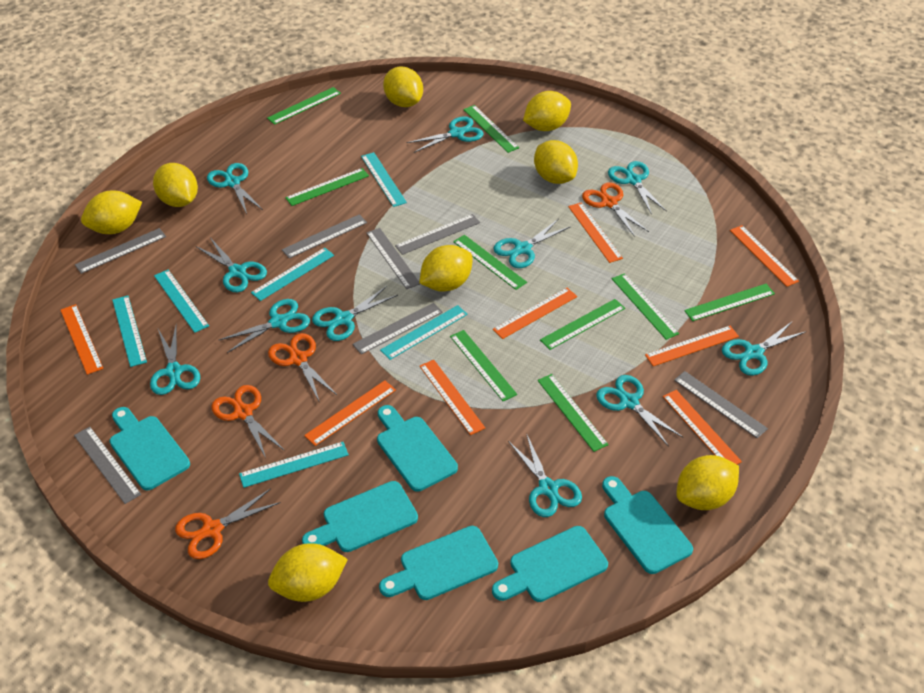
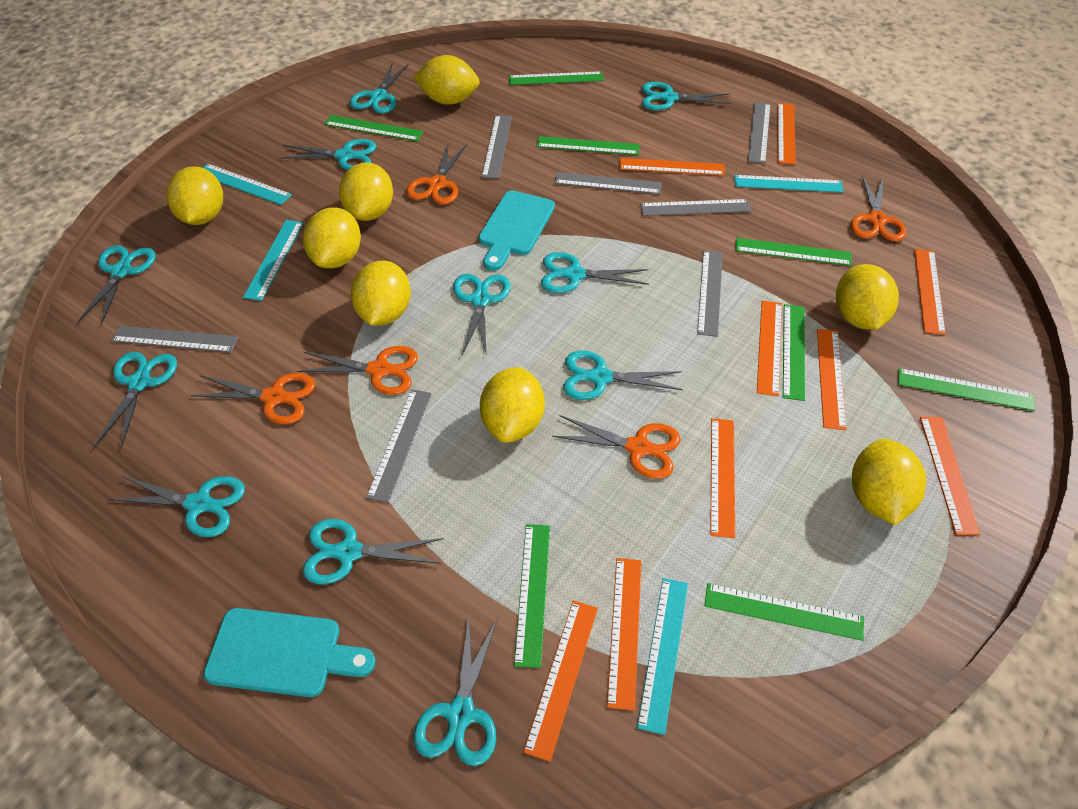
green ruler: [267,87,341,125] [285,168,369,206] [450,330,517,401] [453,235,527,290] [463,105,519,153] [537,374,609,452] [540,299,625,350] [612,273,679,340] [684,284,775,321] = 9 -> [324,115,423,141] [509,71,604,85] [514,524,550,668] [537,136,640,155] [704,583,864,641] [735,238,852,266] [783,304,805,401] [898,368,1035,411] = 8
orange ruler: [60,304,103,375] [304,380,396,446] [419,360,485,435] [493,288,577,339] [568,203,623,263] [645,326,739,366] [663,390,742,464] [730,225,799,287] = 8 -> [523,600,598,762] [607,558,642,711] [620,158,725,176] [710,418,735,538] [757,301,782,396] [778,103,796,165] [817,329,847,430] [914,249,946,335] [920,417,980,535] = 9
orange scissors: [175,488,281,559] [211,385,284,458] [268,333,337,403] [582,182,649,237] = 4 -> [190,373,315,424] [297,346,418,395] [407,142,467,205] [552,415,681,479] [851,174,906,242] = 5
turquoise cutting board: [109,407,190,490] [302,481,418,552] [377,405,458,492] [379,526,498,600] [492,526,608,602] [602,476,693,574] = 6 -> [204,608,375,697] [479,191,555,271] = 2
turquoise ruler: [112,296,147,367] [154,270,209,333] [239,442,349,488] [251,247,334,301] [361,152,407,207] [380,305,468,360] = 6 -> [203,164,292,205] [243,220,304,301] [637,578,688,735] [735,175,843,193] = 4

